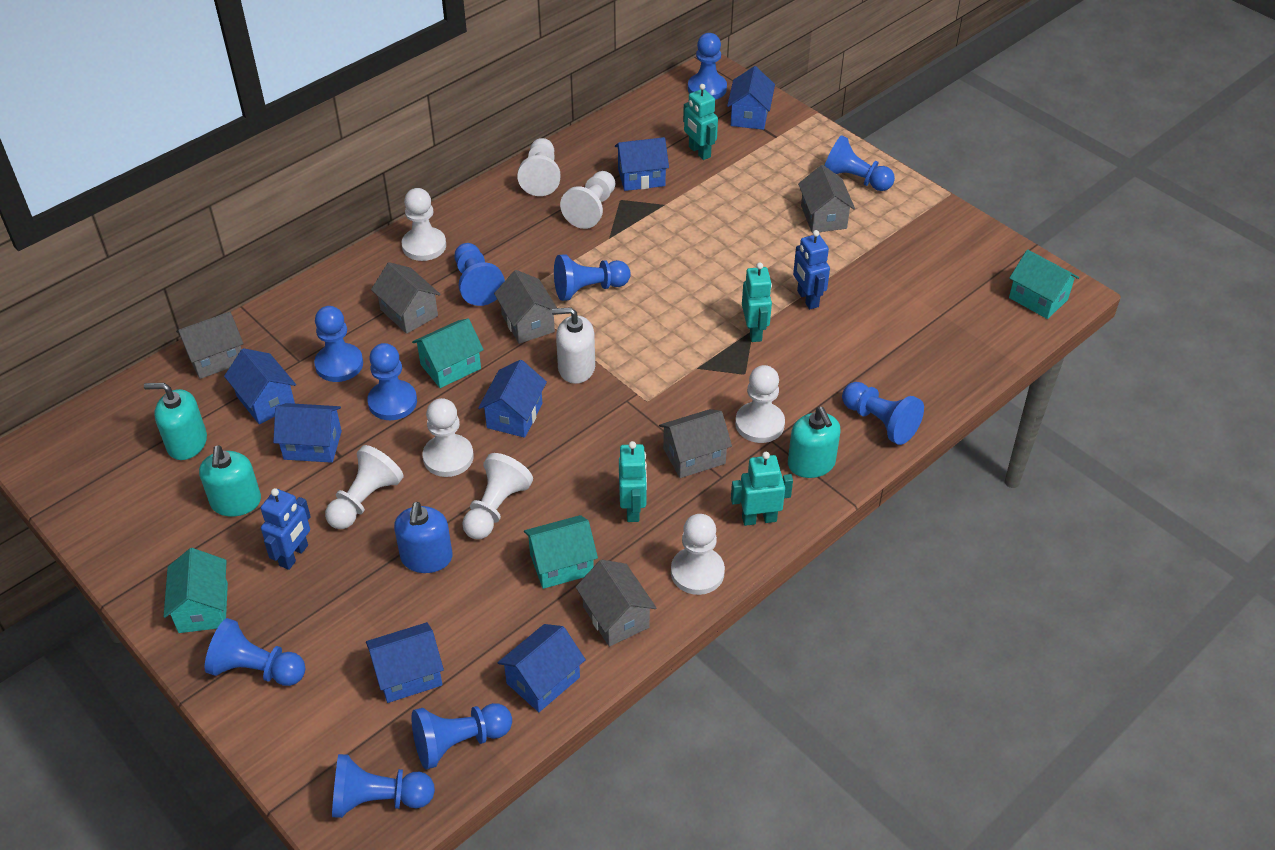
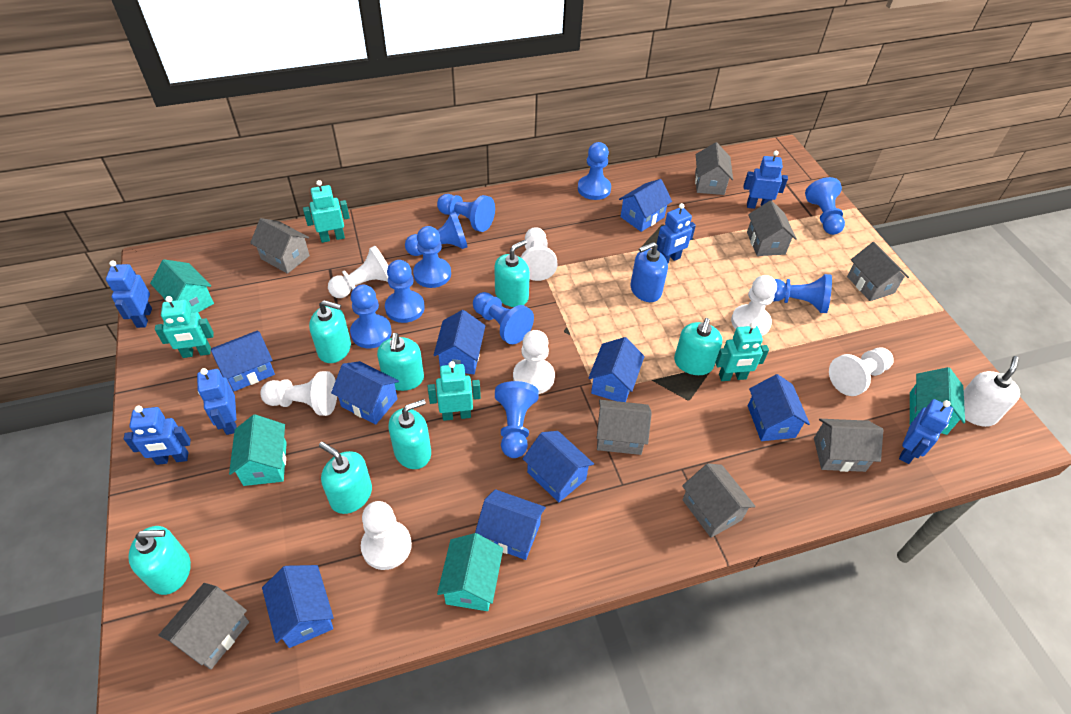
blue house: [224,348,296,424] [273,403,342,463] [366,622,444,703] [478,360,547,438] [498,624,586,712] [615,137,669,191] [727,66,775,130] = 7 -> [211,331,275,391] [262,565,334,648] [331,361,399,425] [433,310,485,374] [475,489,546,560] [522,431,594,503] [589,337,645,402] [619,179,672,232] [748,374,810,441] = 9
blue robot: [261,488,311,570] [793,230,830,309] = 2 -> [106,260,152,328] [124,406,191,465] [197,368,237,435] [657,203,696,263] [743,151,788,209] [899,399,953,464] = 6
grey house: [176,312,244,379] [371,262,441,334] [494,270,557,344] [576,560,656,647] [659,409,732,478] [798,165,855,233] = 6 -> [158,583,249,669] [250,218,310,274] [597,400,652,455] [682,463,756,538] [695,142,733,195] [747,200,797,256] [814,419,883,472] [847,242,909,301] = 8
turquoise soap dispenser: [144,383,207,460] [199,445,261,517] [788,407,841,478] = 3 -> [128,526,191,595] [309,300,351,363] [319,442,372,514] [377,333,424,391] [388,399,431,469] [494,240,530,307] [674,318,722,375] = 7
white pawn: [325,445,404,529] [402,188,446,261] [423,398,474,477] [462,453,533,539] [517,138,560,196] [560,171,615,229] [671,514,725,595] [735,365,785,443] = 8 -> [260,371,337,416] [328,246,388,298] [361,501,412,570] [513,330,555,394] [520,227,558,281] [731,275,777,336] [829,348,894,396] = 7

